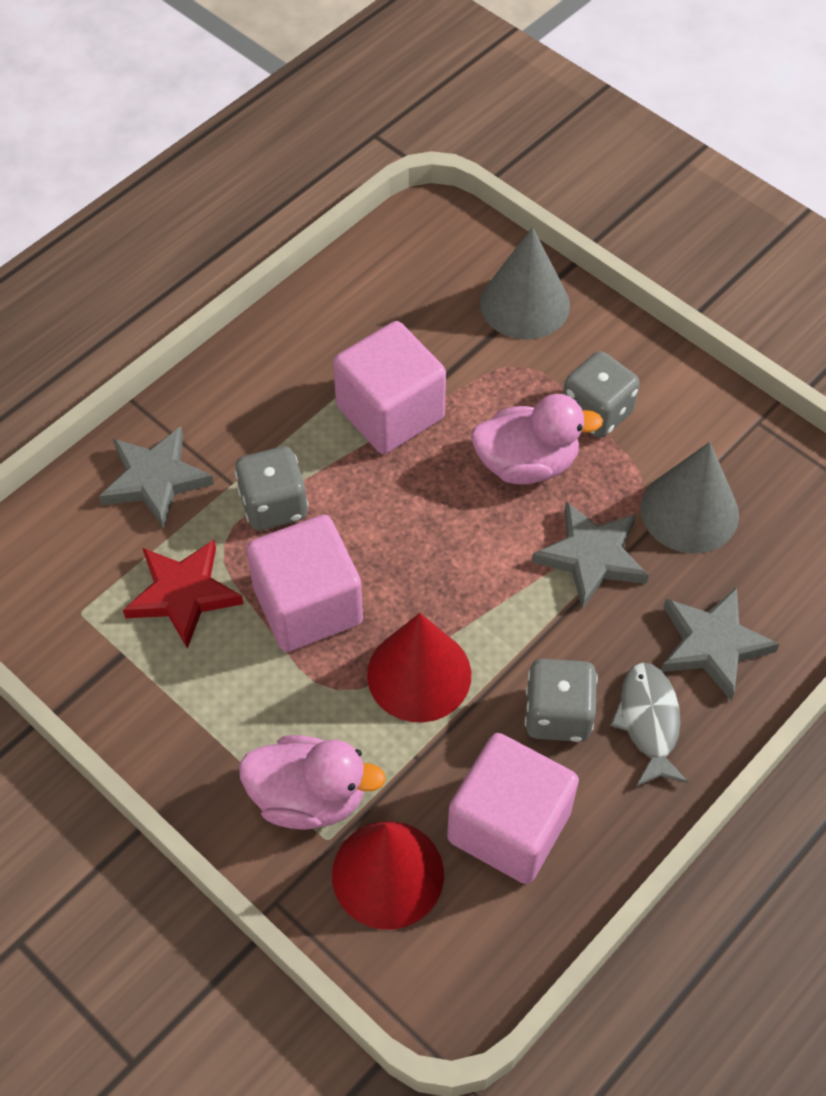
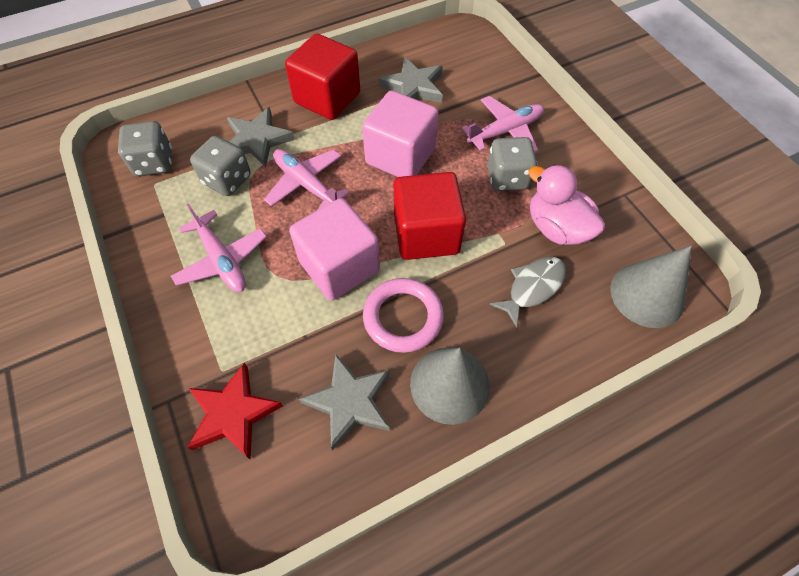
pink cube: [246,515,363,652] [333,321,446,454] [447,733,579,884] = 3 -> [289,198,380,301] [362,91,439,177] = 2
pink duck: [239,735,386,830] [471,394,603,485] = 2 -> [528,165,605,245] = 1
pink plane: none = 0 -> [171,204,267,292] [264,149,349,210] [461,96,544,152] = 3
pink ring: none = 0 -> [363,278,444,353] = 1
red cone: [332,821,444,930] [367,613,471,723] = 2 -> none = 0
red cube: none = 0 -> [285,33,360,120] [394,172,466,260] = 2

